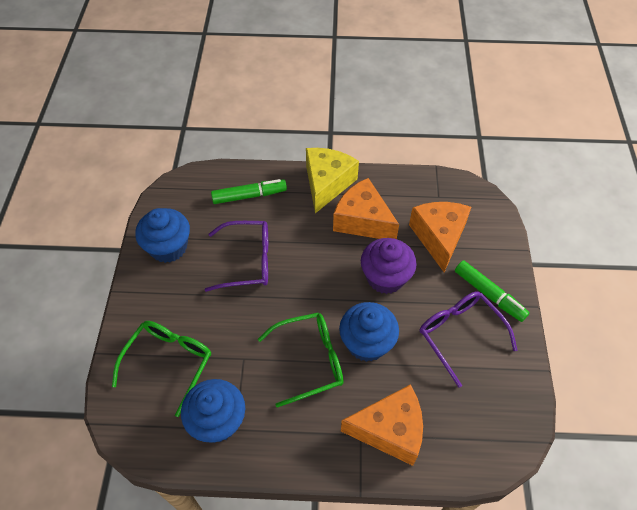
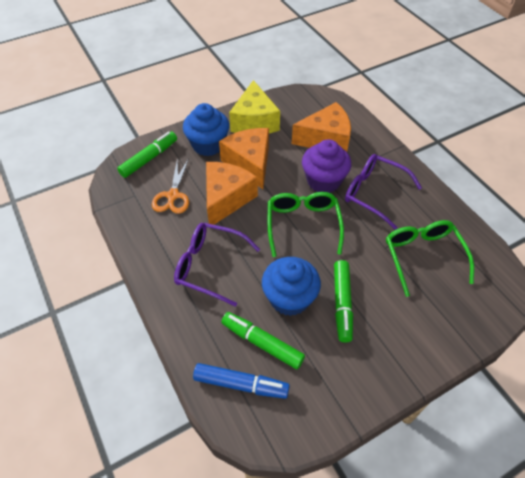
blue cupcake: [135,208,190,263] [181,379,245,443] [339,302,399,362] = 3 -> [183,103,229,156] [262,257,321,316] = 2
blue marker: none = 0 -> [193,363,290,399] = 1
green marker: [211,179,287,204] [455,260,530,322] = 2 -> [117,131,177,178] [221,312,305,369] [334,260,353,342] = 3
orange scissors: none = 0 -> [152,158,189,214] = 1

